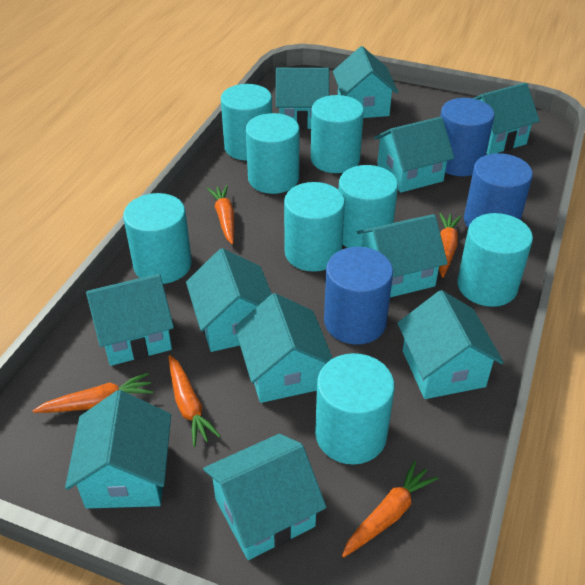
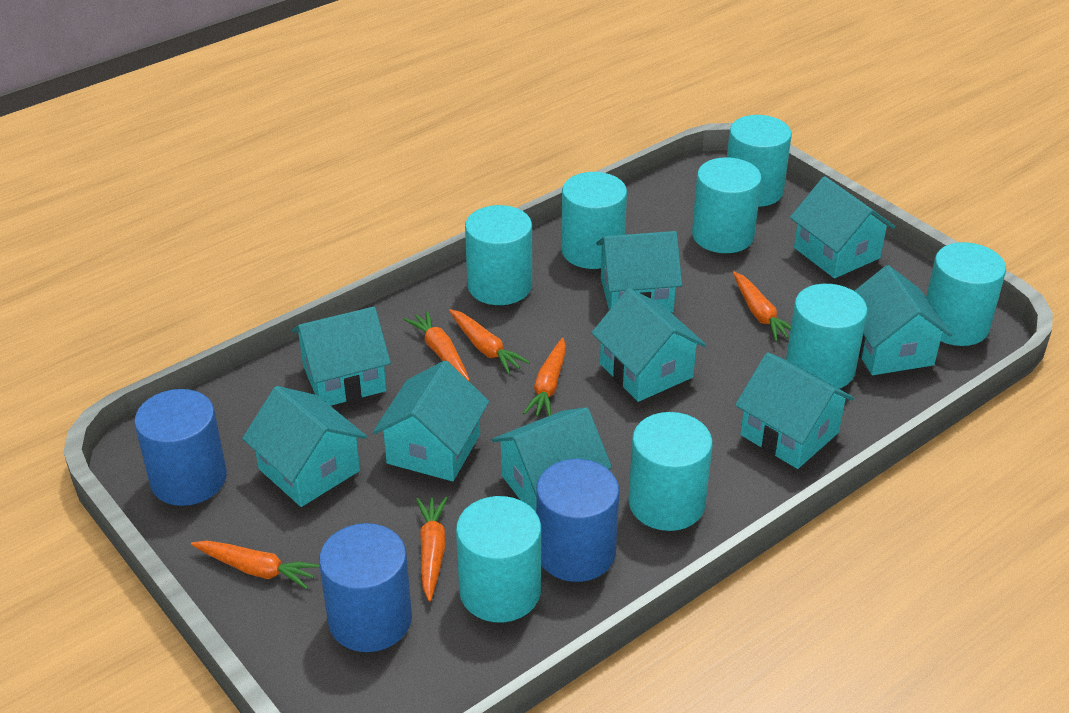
orange carrot: [33,373,153,413] [169,355,221,447] [207,185,234,244] [342,460,439,557] [439,213,461,277] = 5 -> [191,541,319,589] [404,311,470,381] [416,497,447,601] [449,309,530,374] [523,338,566,417] [733,272,791,342] = 6
turquoise house: [65,390,171,509] [86,274,174,366] [186,248,272,352] [203,434,326,560] [235,293,333,403] [276,68,329,129] [333,46,398,118] [357,214,448,297] [374,117,454,193] [397,290,504,399] [472,83,540,154] = 11 -> [242,386,367,507] [292,307,391,406] [373,360,489,481] [492,407,612,512] [591,288,706,402] [596,231,682,313] [735,352,854,469] [790,176,895,278] [855,265,952,375] = 9

